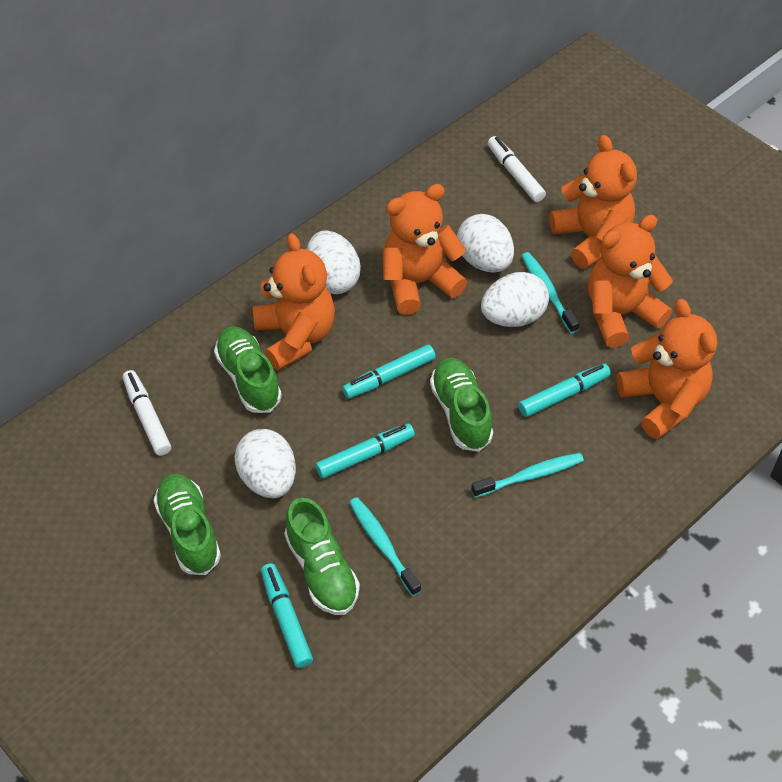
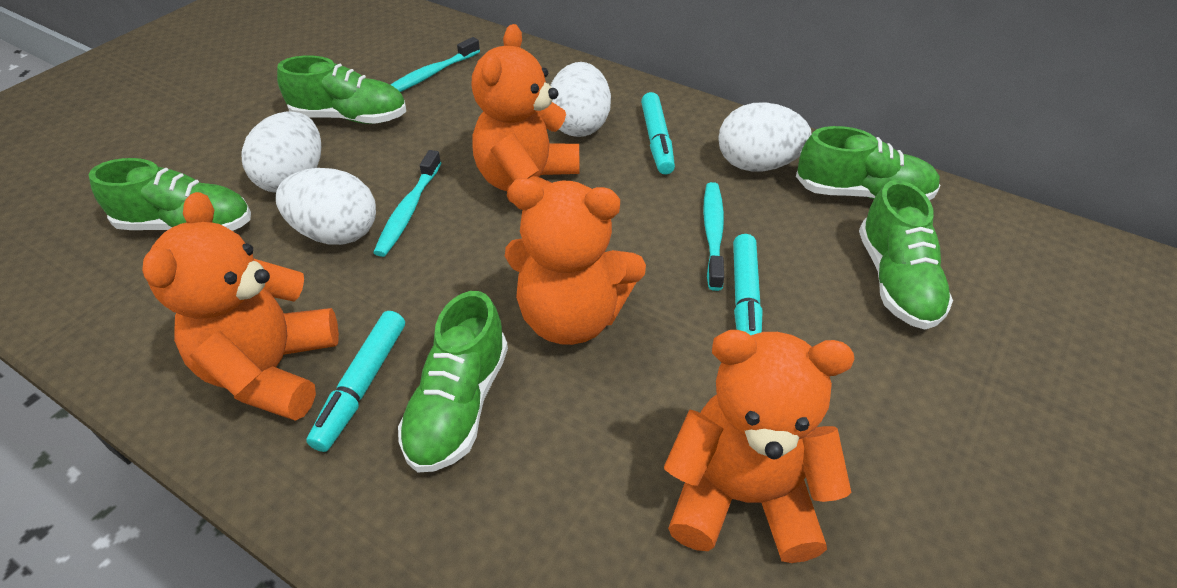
green shoe: [154,473,221,575] [214,326,282,413] [284,498,360,615] [430,358,493,452] = 4 -> [89,158,251,231] [277,55,406,124] [398,291,508,473] [796,126,941,200] [859,180,953,330] = 5
orange teddy bear: [253,233,335,371] [382,184,467,315] [549,135,637,269] [588,215,673,348] [616,299,717,439] = 5 -> [142,192,339,421] [471,24,579,203] [505,178,646,345] [664,330,855,563] = 4
turquoise marker: [261,563,313,668] [315,423,415,478] [342,344,436,399] [518,363,611,417] = 4 -> [306,311,405,452] [641,92,675,175] [733,234,762,335] = 3
white marker: [123,370,171,456] [488,136,546,202] = 2 -> none = 0

